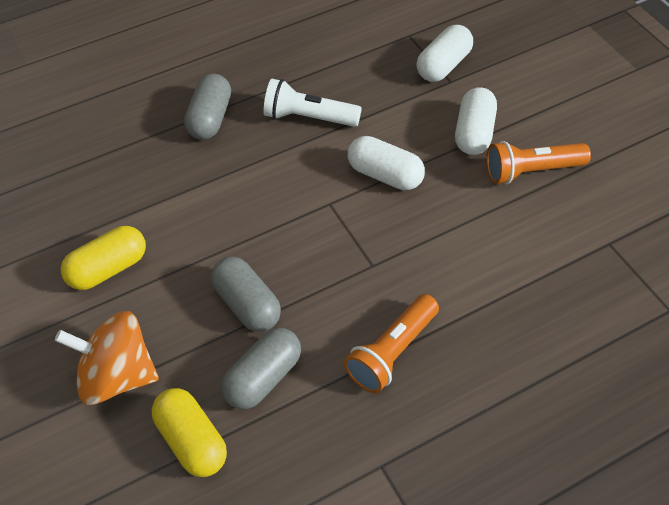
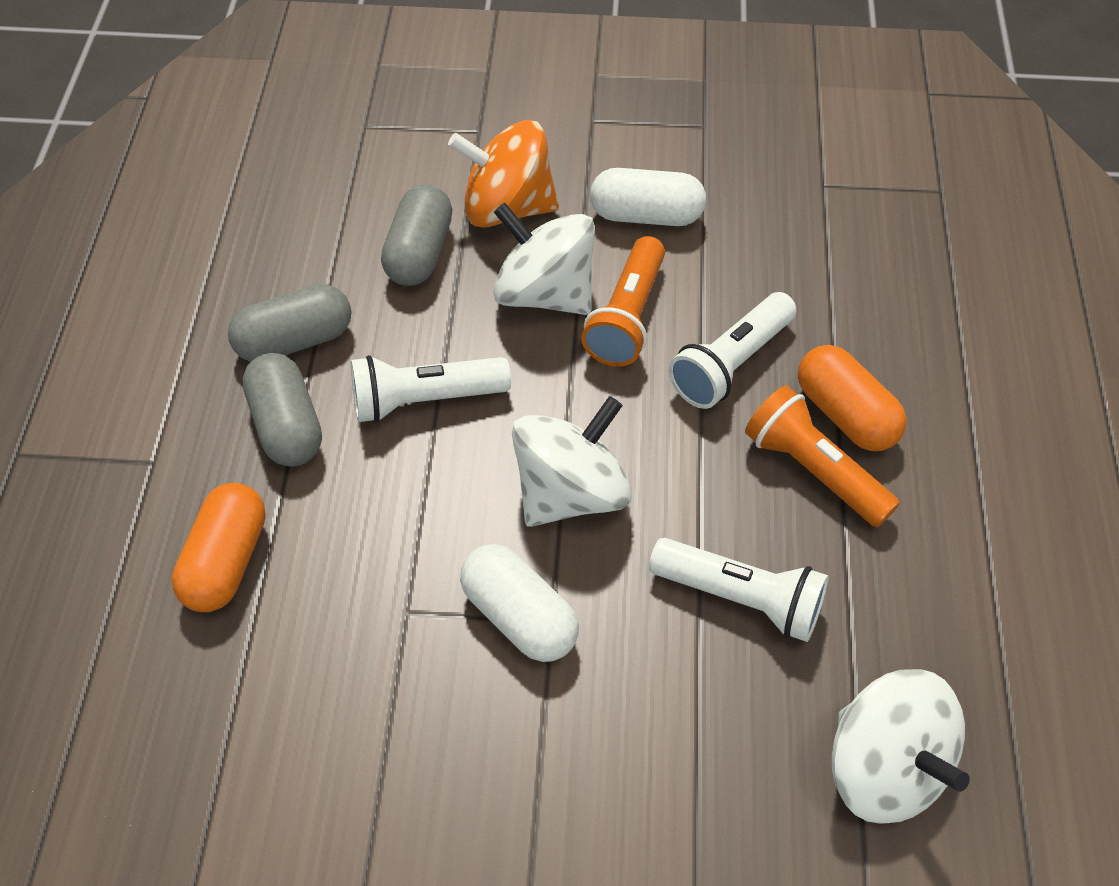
orange capsule: none = 0 -> [172,483,266,612] [798,345,907,451] = 2
white capsule: [348,136,425,190] [416,25,473,82] [455,87,497,155] = 3 -> [460,544,579,662] [590,168,706,226] = 2
white flashlight: [263,79,362,127] = 1 -> [351,355,511,423] [649,538,829,642] [668,292,796,409] = 3
white spinning top: none = 0 -> [493,203,595,315] [512,396,632,527] [832,669,970,824] = 3
yellow capsule: [61,226,146,290] [152,388,227,477] = 2 -> none = 0

